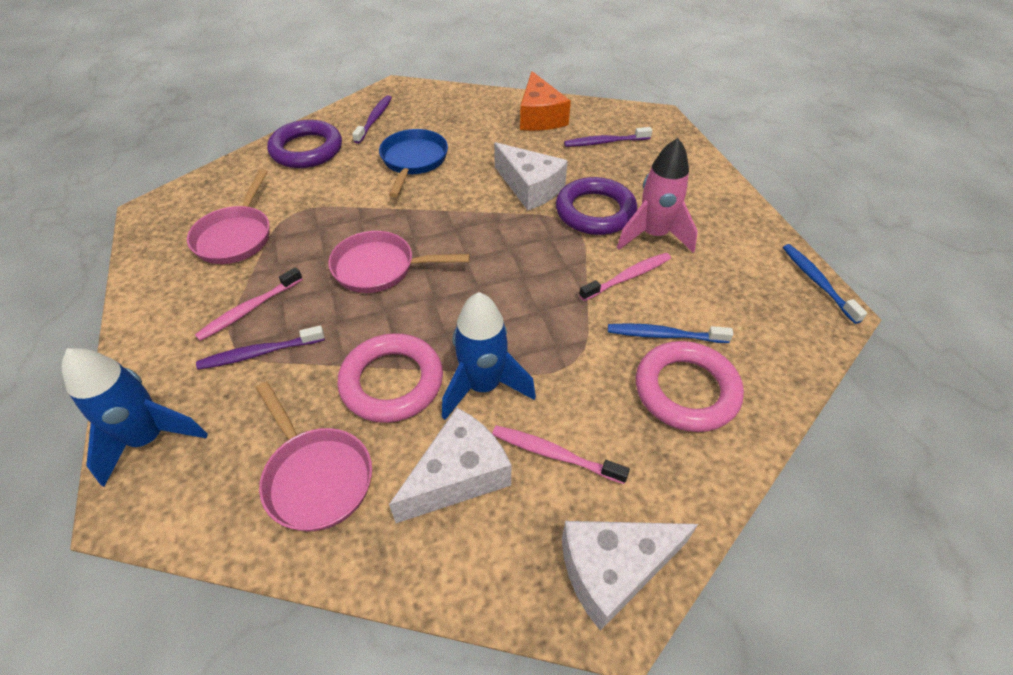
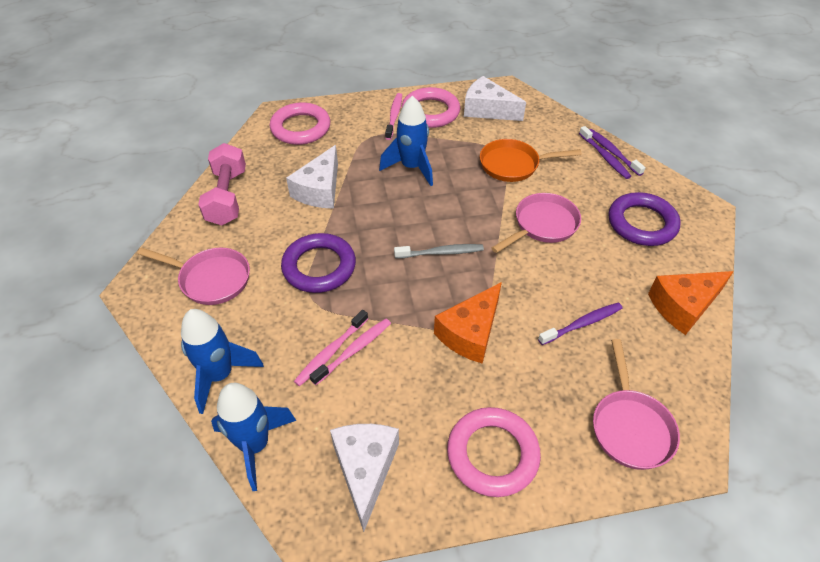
blue pan: [379,129,448,198] = 1 -> none = 0
blue rocket: [62,348,208,487] [442,292,536,420] = 2 -> [181,309,264,414] [211,383,296,491] [379,96,433,186] = 3
blue toothbrush: [608,323,733,343] [783,244,867,324] = 2 -> none = 0
grey toothbrush: none = 0 -> [394,244,484,259] = 1
orange cheese: [520,71,571,131] = 1 -> [434,282,502,364] [648,271,734,335] = 2
orange pan: none = 0 -> [480,139,582,182] = 1
pink dumbbell: none = 0 -> [198,143,246,225] = 1
pink ring: [337,333,443,423] [636,341,744,432] = 2 -> [270,102,330,145] [402,87,460,128] [447,407,541,497] = 3
pink rocket: [617,138,698,253] = 1 -> none = 0

